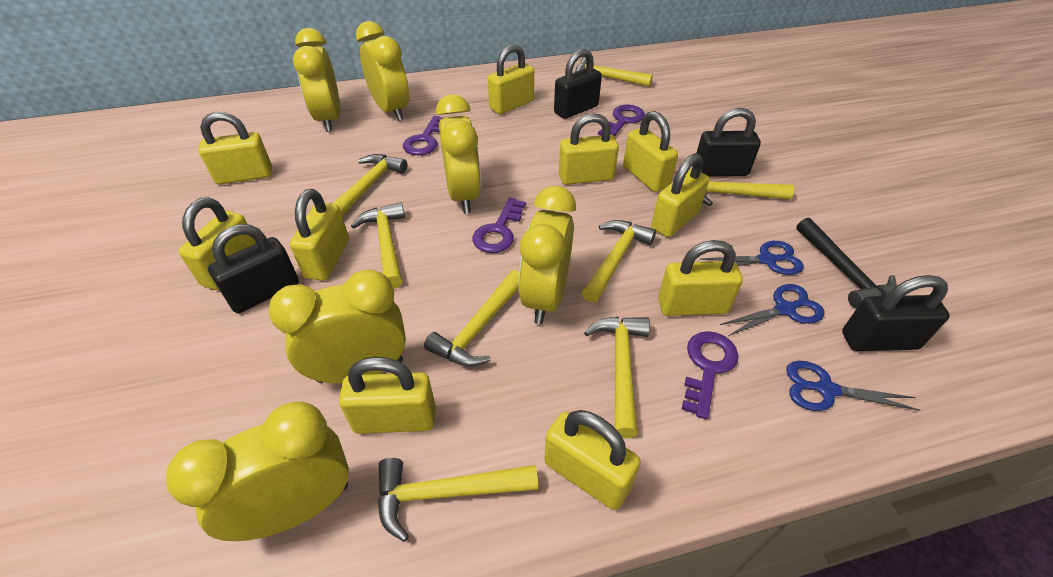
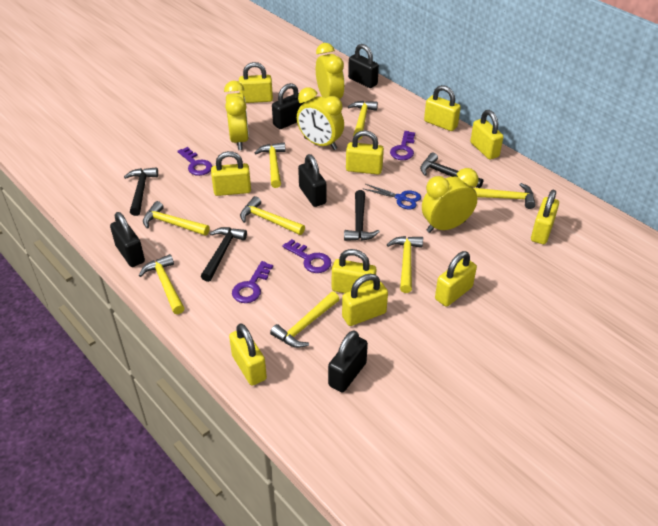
black hammer: [796,218,897,309] = 1 -> [124,167,158,216] [201,227,247,282] [344,190,380,241] [420,153,483,188] = 4
black padlock: [208,224,299,313] [554,49,602,119] [697,108,761,177] [842,275,950,351] = 4 -> [110,212,145,267] [272,83,305,129] [298,154,326,207] [328,330,368,392] [348,44,379,88] = 5
blue scissors: [700,241,804,275] [720,284,825,336] [786,361,921,411] = 3 -> [364,184,421,209] = 1
yellow clock: [166,401,349,541] [268,269,406,383] [293,28,340,132] [356,21,409,121] [436,94,481,214] [519,186,576,324] = 6 -> [224,81,249,150] [297,87,344,150] [316,43,345,99] [422,168,478,233] = 4

